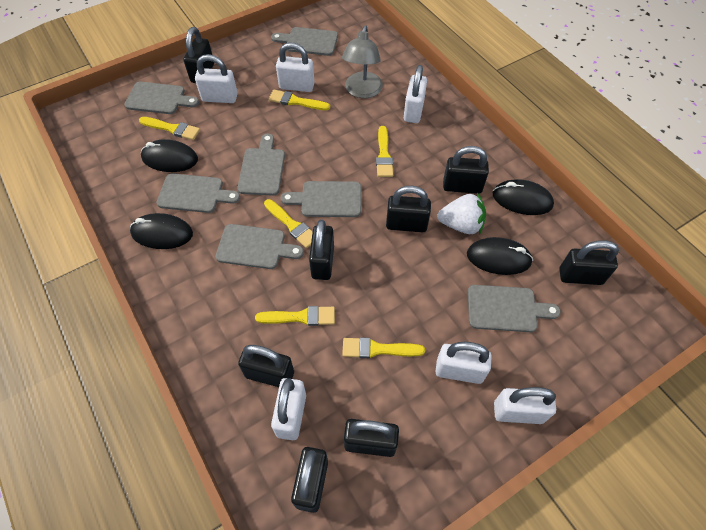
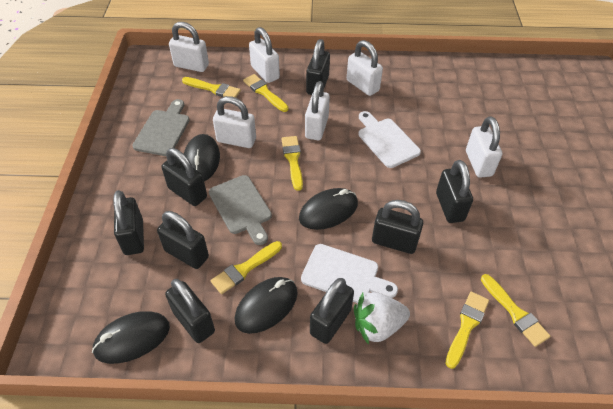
grey cutting board: [124,81,199,114] [157,173,240,213] [216,224,304,269] [237,134,285,196] [271,27,338,56] [281,181,361,217] [468,285,561,332] = 7 -> [132,99,190,156] [209,175,272,245] = 2
grey lamp: [342,25,383,98] = 1 -> none = 0
white cutting board: none = 0 -> [301,244,398,303] [359,111,421,168] = 2

